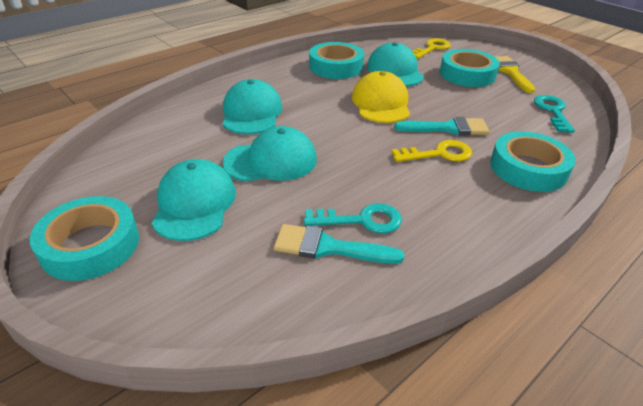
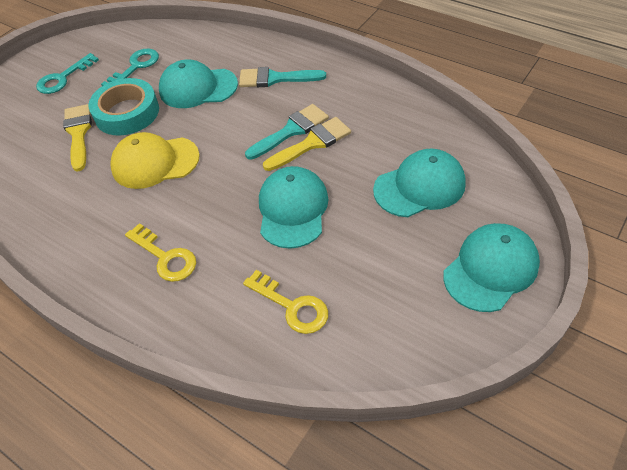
turquoise tape: [30,196,139,281] [309,42,364,79] [440,49,500,87] [490,131,576,192] = 4 -> [88,78,159,136] = 1
yellow brush: [494,56,535,93] = 1 -> [63,104,92,172] [263,117,351,171] = 2

